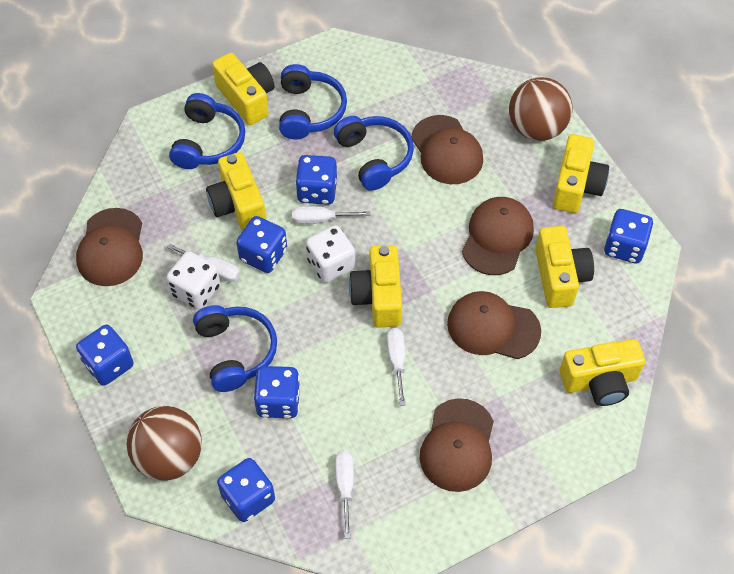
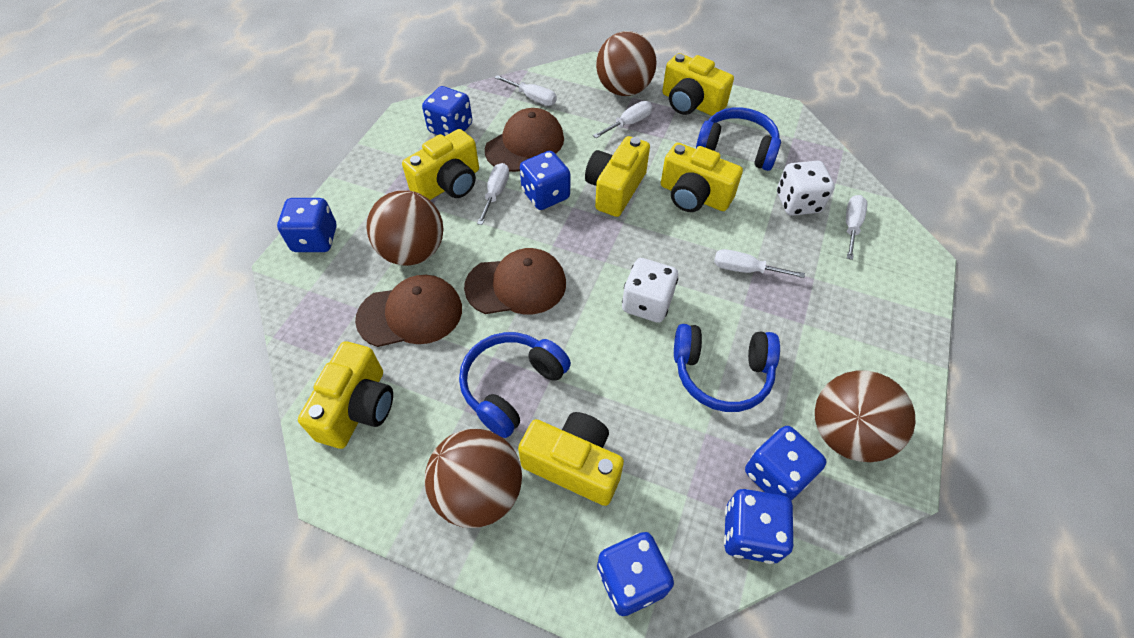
blue headphones: [169,93,245,169] [193,305,277,392] [279,64,347,140] [334,116,414,191] = 4 -> [459,332,571,438] [674,324,780,412] [696,107,781,171] = 3
brown ball: [126,406,202,481] [509,77,573,141] = 2 -> [366,190,443,266] [425,429,522,528] [596,31,657,96] [815,371,916,462] = 4
brown cap: [76,208,143,286] [411,115,483,184] [420,398,494,492] [447,291,541,359] [462,197,534,275] = 5 -> [355,275,462,347] [464,248,566,314] [485,108,564,172] = 3
white screwdriver: [167,244,240,282] [292,206,370,224] [335,451,354,538] [387,328,405,406] = 4 -> [477,163,509,225] [495,75,557,106] [593,101,652,138] [714,249,805,278] [846,195,867,260] = 5

